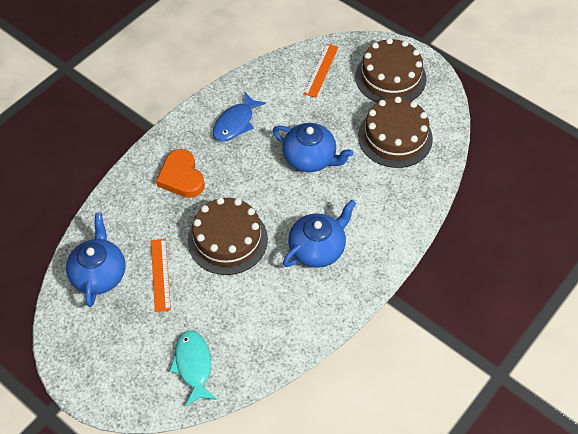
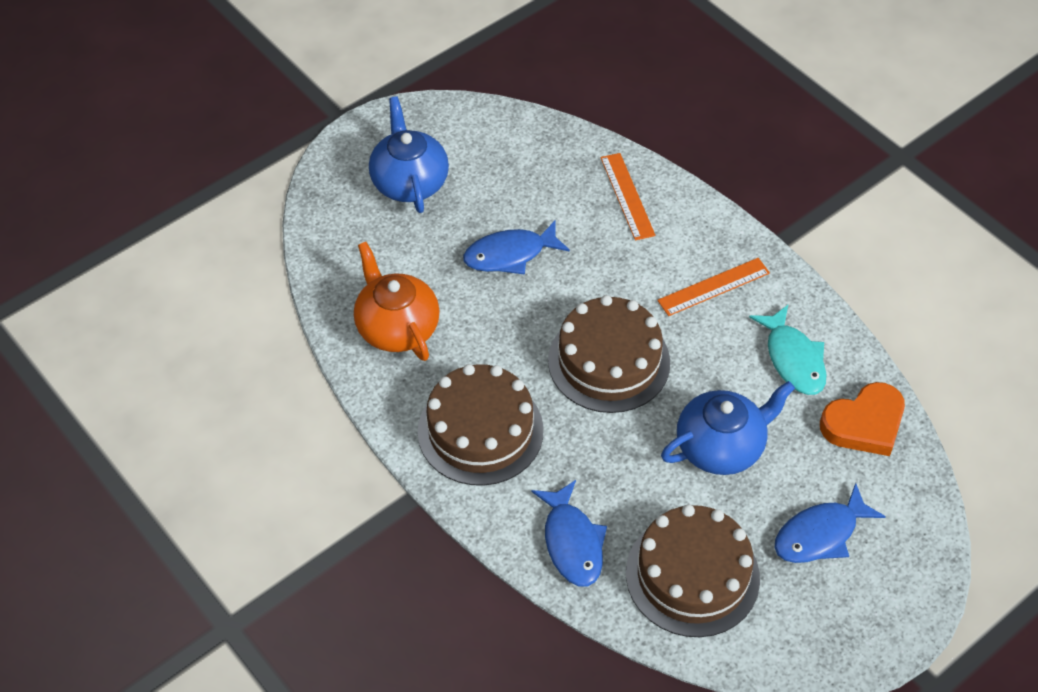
blue fish: [213,92,266,141] = 1 -> [463,220,570,275] [532,480,607,587] [775,483,886,563] = 3
blue teapot: [66,213,125,307] [272,123,354,172] [283,200,356,268] = 3 -> [369,97,449,213] [661,381,795,475] = 2
orange teapot: none = 0 -> [354,242,440,361] = 1

